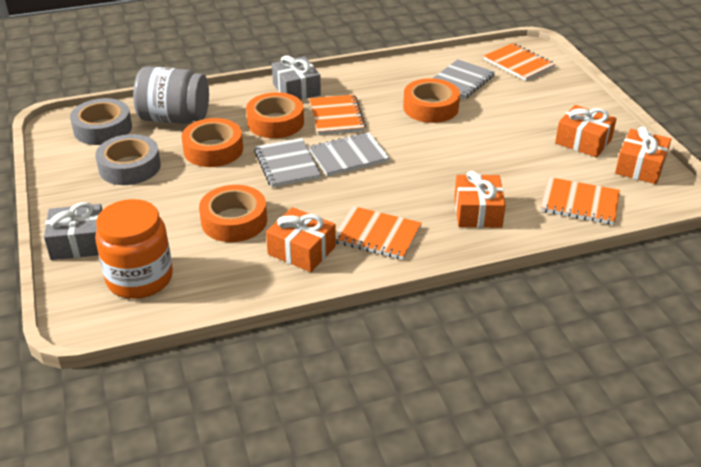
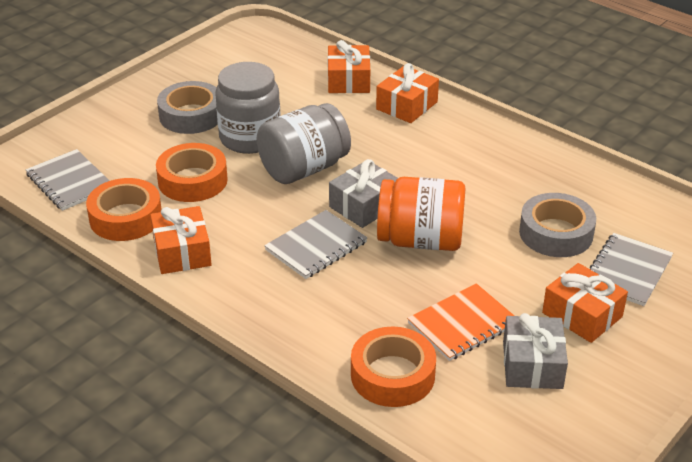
grey jar: [133,67,209,124] = 1 -> [215,62,281,154] [257,103,351,184] = 2
orange notebook: [309,95,366,135] [336,206,422,260] [484,43,555,81] [541,177,620,225] = 4 -> [407,283,515,361] = 1
orange tape: [181,118,243,167] [199,185,267,242] [246,92,304,138] [403,78,460,123] = 4 -> [86,178,162,241] [156,143,228,202] [351,327,436,407] = 3

